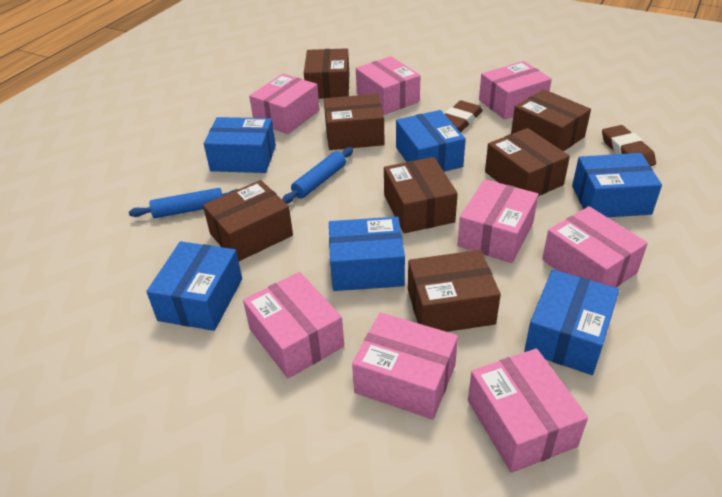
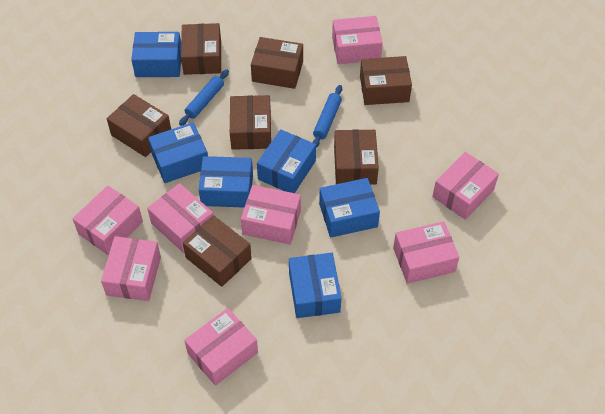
brown eraser: [445,100,483,132] [602,125,656,166] = 2 -> none = 0

